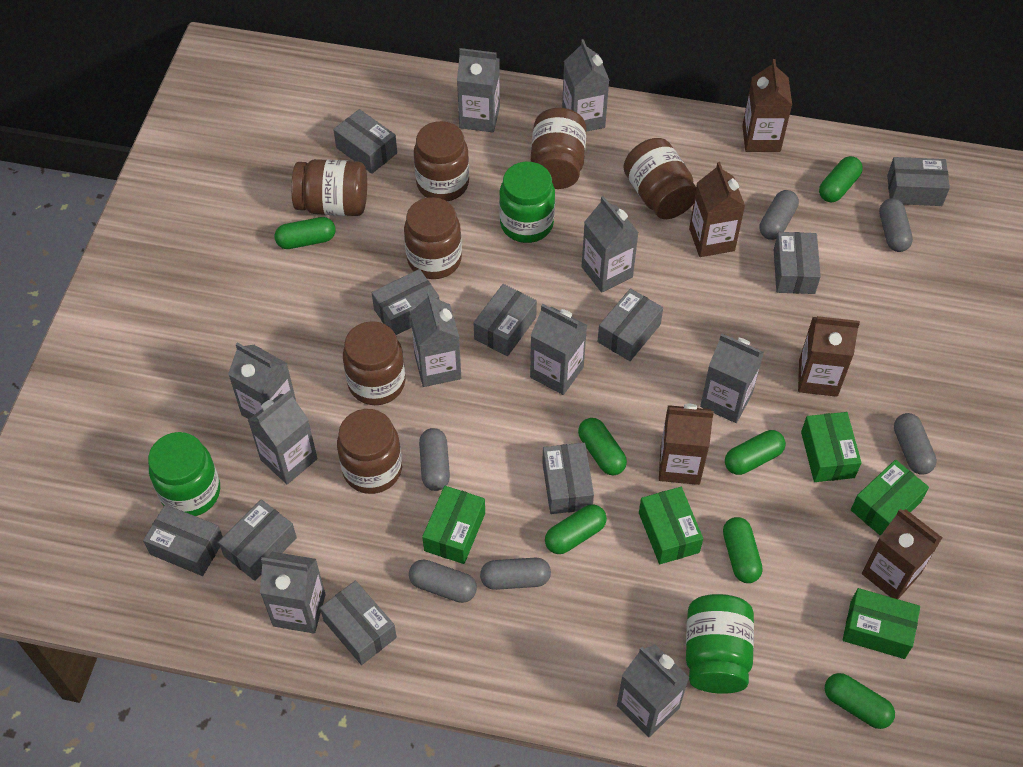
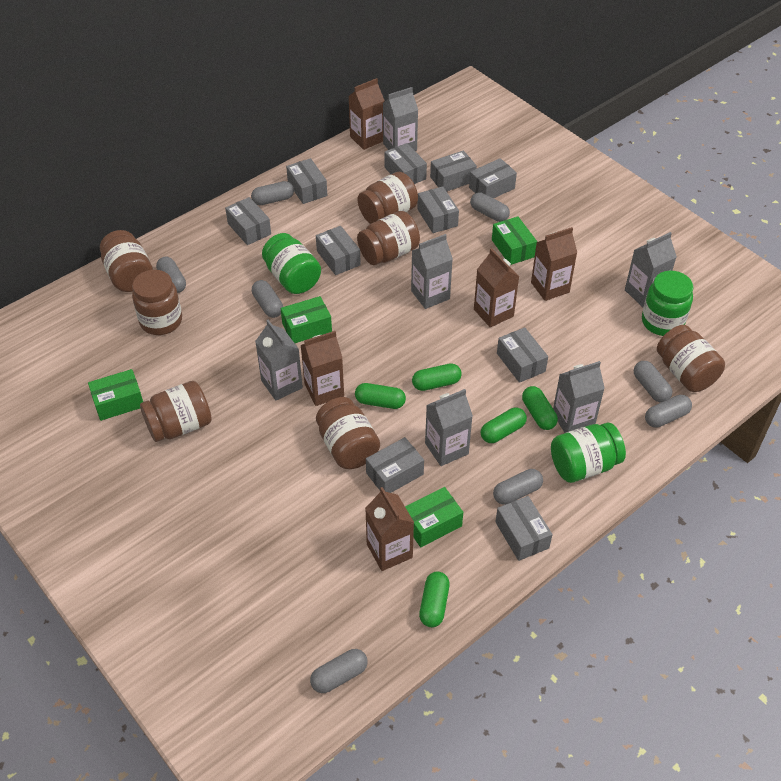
green box: [422,486,485,564] [639,487,703,564] [801,412,862,482] [843,588,920,659] [851,460,929,536] = 5 -> [88,369,143,421] [281,296,332,343] [405,487,463,547] [492,216,537,265] = 4
green capsule: [274,217,336,249] [545,504,607,554] [578,418,627,475] [723,517,763,583] [725,430,786,475] [819,156,863,203] [825,673,895,729] = 7 -> [355,383,406,409] [412,363,462,391] [419,572,450,627] [481,408,527,443] [522,386,558,430] = 5
grey capsule: [409,560,477,603] [419,428,450,491] [480,558,551,590] [759,190,799,240] [879,198,913,252] [894,413,937,475] = 6 -> [156,257,186,293] [251,181,294,205] [252,280,283,318] [310,649,368,693] [470,192,510,222] [493,469,543,505] [634,361,672,402] [645,395,692,428] = 8
grey carton: [228,342,296,419] [248,390,317,484] [260,552,326,633] [410,292,461,387] [457,48,500,132] [530,304,587,395] [562,39,609,132] [581,196,639,293] [617,644,689,737] [700,334,764,423] = 10 -> [255,320,303,401] [383,87,418,151] [411,234,453,309] [425,389,473,466] [553,361,605,433] [625,232,677,307] = 6

